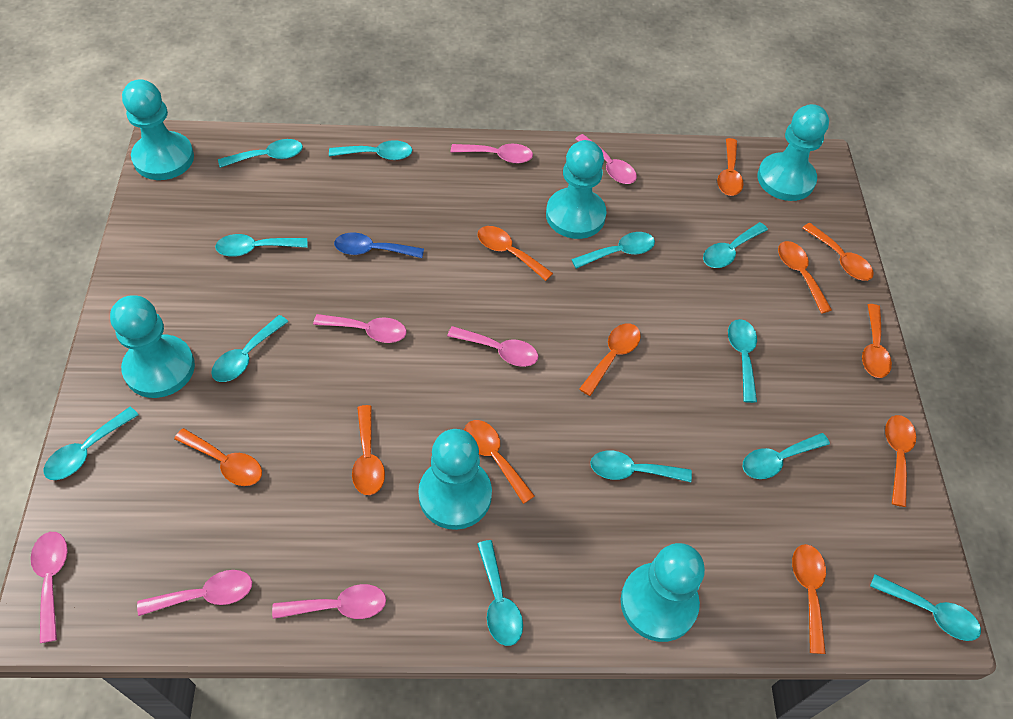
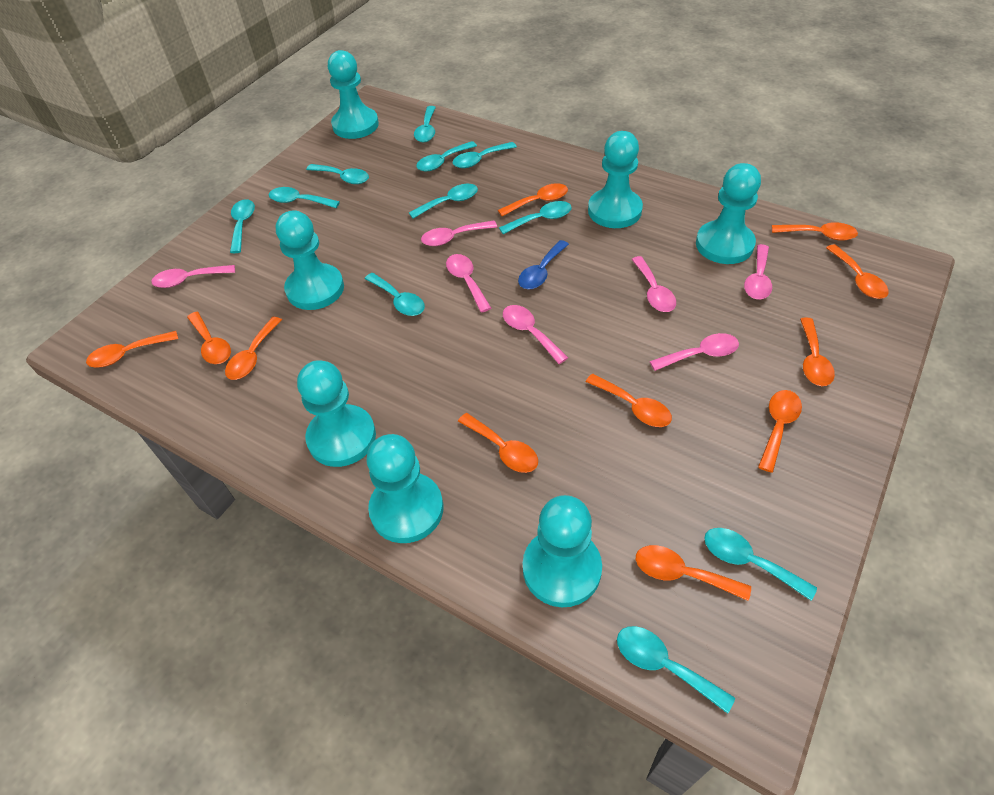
turquoise pawn: [110,296,195,398] [122,80,194,180] [418,429,492,530] [546,140,607,239] [621,543,705,642] [757,104,829,201] = 6 -> [276,210,344,310] [297,360,376,467] [328,50,379,139] [366,434,443,543] [523,495,602,607] [588,131,643,228] [696,163,761,264] = 7
turquoise spoon: [44,407,139,480] [211,315,288,382] [215,234,308,257] [218,139,303,168] [329,140,413,160] [477,540,523,646] [571,232,655,269] [590,451,692,482] [703,222,768,268] [728,319,757,403] [743,433,830,479] [870,574,981,641] = 12 -> [230,199,255,253] [269,187,340,208] [306,164,369,184] [365,273,425,316] [409,184,478,219] [414,106,436,142] [416,141,477,172] [453,142,517,168] [499,201,572,234] [617,626,735,714] [704,528,817,601] = 11

